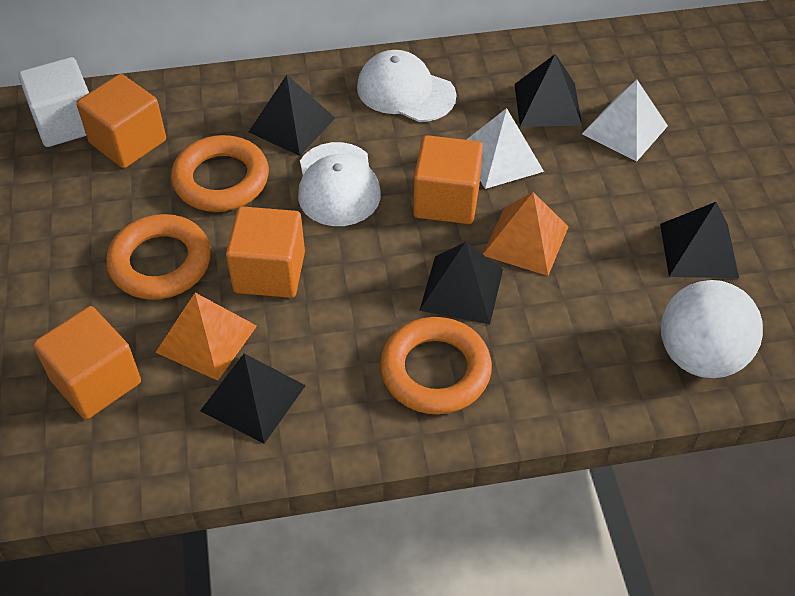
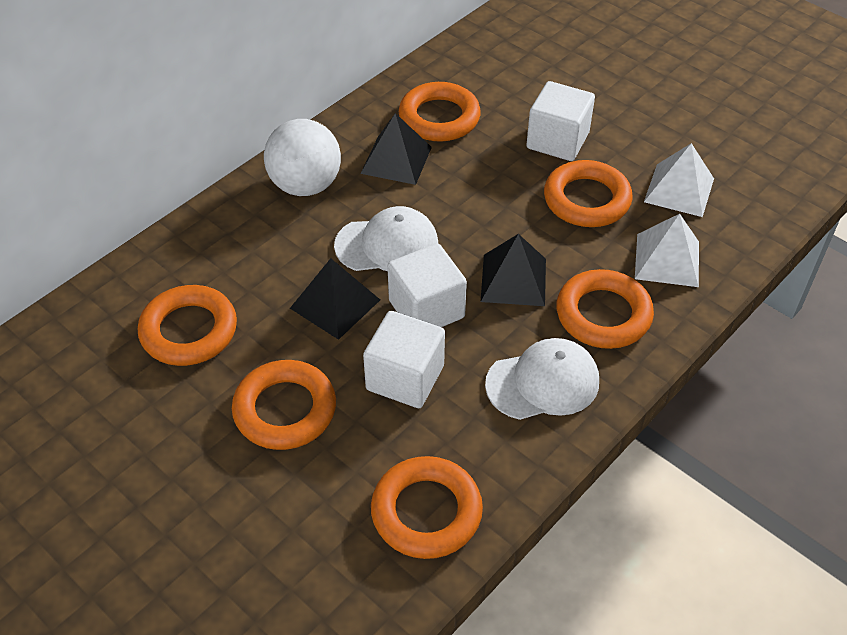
black pyramid: [200,353,306,444] [249,75,335,156] [419,242,503,325] [514,54,582,127] [660,202,739,278] = 5 -> [290,258,380,340] [360,113,432,185] [481,234,546,306] = 3
orange cube: [33,306,141,419] [76,74,166,168] [226,206,305,298] [413,135,483,224] = 4 -> none = 0
orange pyramid: [155,293,257,381] [483,192,568,276] = 2 -> none = 0
orange ring: [106,214,211,300] [171,135,269,212] [380,317,492,414] = 3 -> [138,285,237,366] [232,360,336,450] [371,456,483,559] [399,82,481,142] [544,160,633,227] [556,269,654,349] = 6
white cube: [18,57,89,147] = 1 -> [363,311,445,408] [387,243,467,327] [526,81,595,161] = 3

